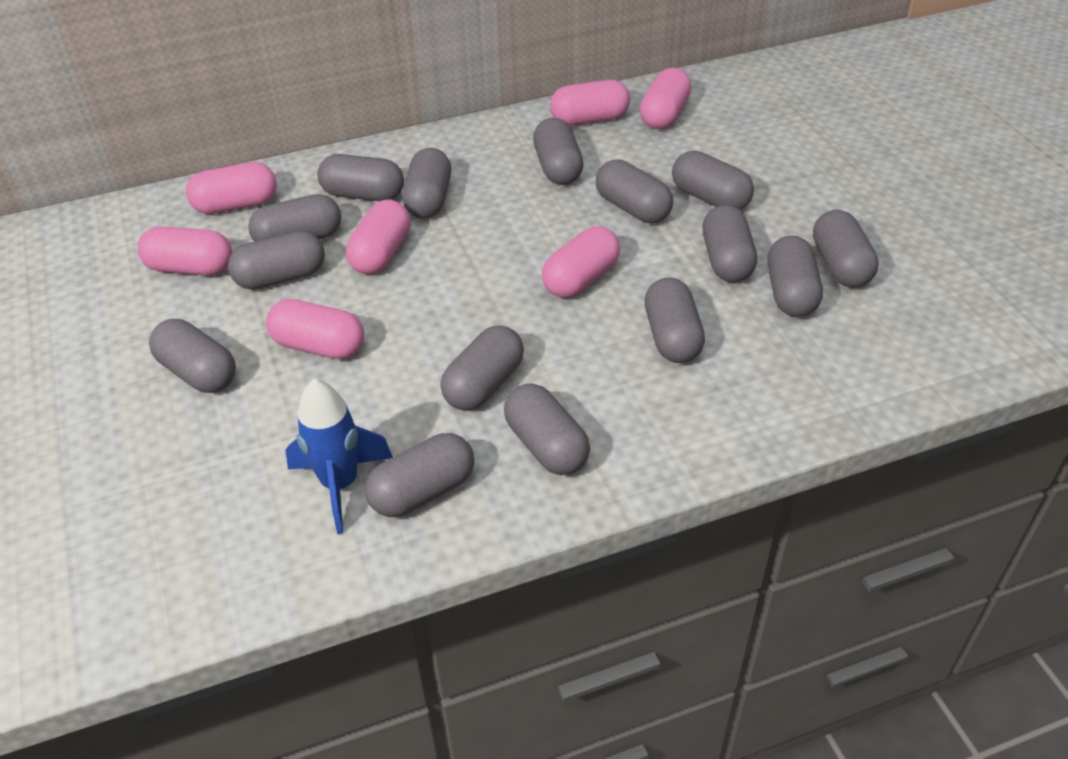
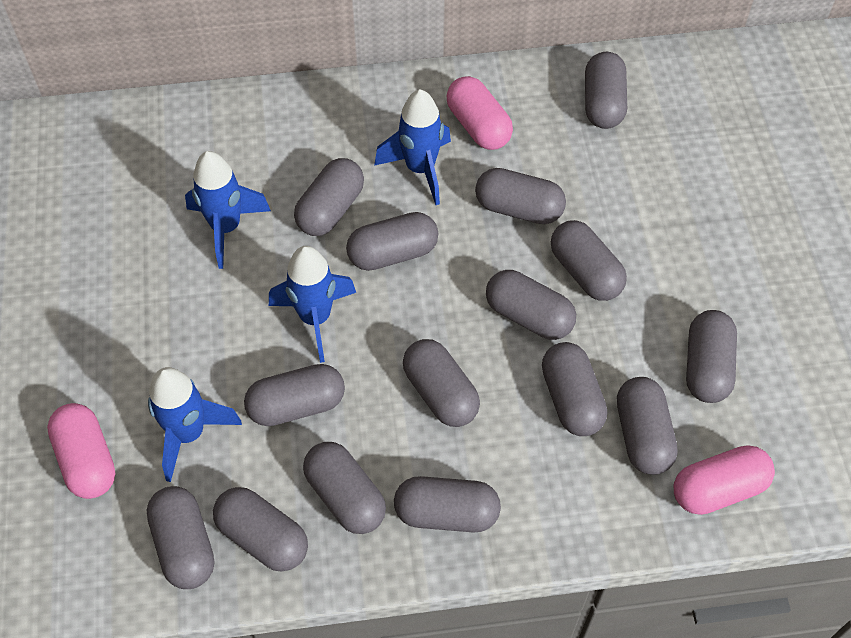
blue rocket: [286,379,392,534] = 1 -> [148,367,242,482] [185,151,271,269] [269,246,356,363] [374,89,451,205] = 4
pink capsule: [138,226,232,276] [186,162,277,214] [266,299,364,359] [346,199,411,274] [542,226,620,298] [550,80,630,125] [640,68,692,129] = 7 -> [47,403,115,499] [447,76,513,150] [674,445,775,515] = 3

